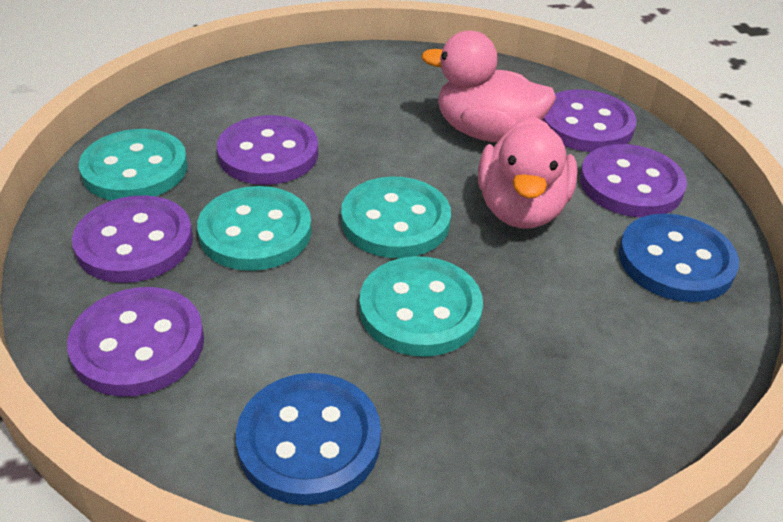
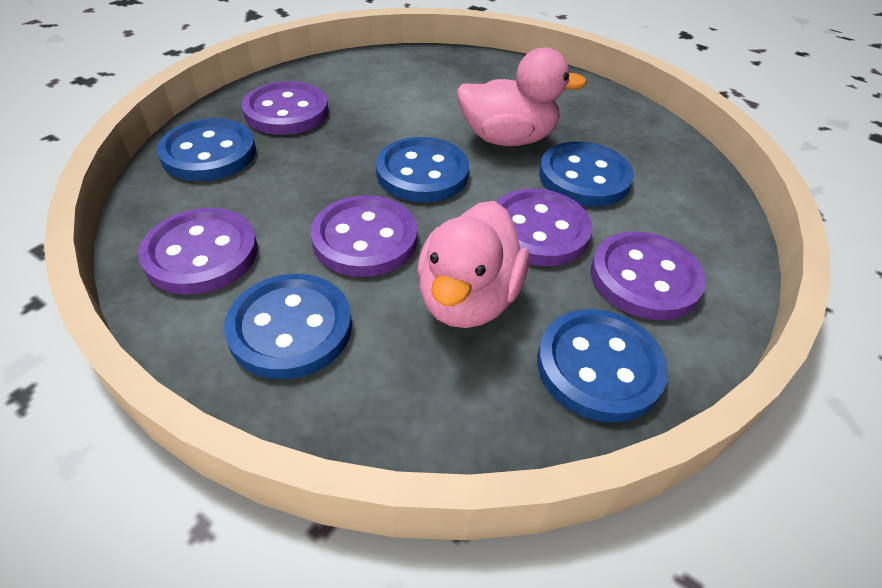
blue button: [236,373,381,505] [618,214,739,302] = 2 -> [157,118,256,181] [224,274,352,379] [376,137,469,202] [537,309,668,423] [539,141,634,207] = 5
turquoise button: [79,129,188,200] [197,186,312,271] [341,176,451,258] [359,256,483,357] = 4 -> none = 0

